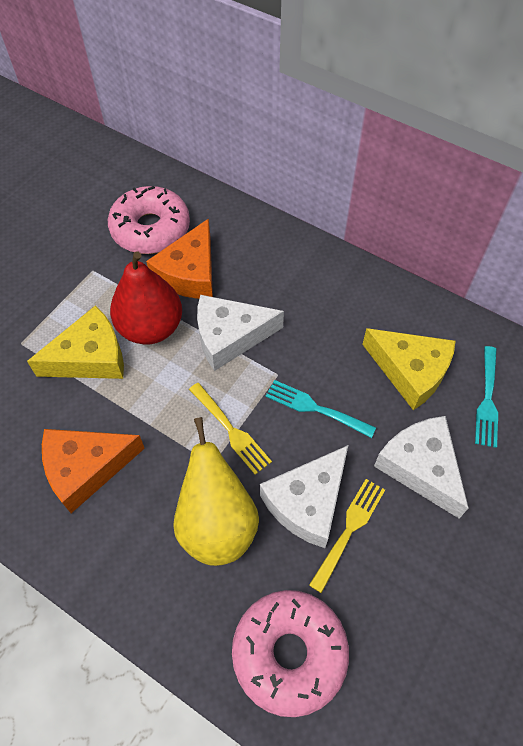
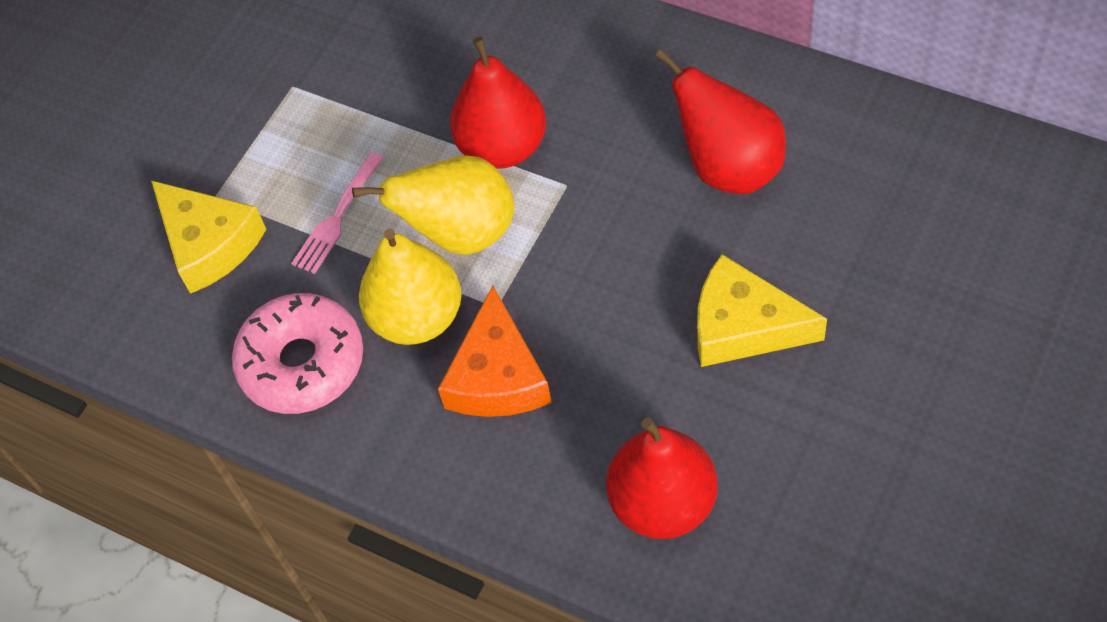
orange cheese: [42,429,145,513] [146,218,213,299] = 2 -> [438,285,552,417] = 1
pink donut: [108,186,190,254] [232,590,349,717] = 2 -> [232,293,363,414] = 1
pink fork: none = 0 -> [291,152,384,274] = 1
red pear: [110,251,182,344] = 1 -> [450,37,546,169] [606,417,717,539] [655,49,786,194] = 3
turquoise fork: [266,380,376,438] [475,346,498,448] = 2 -> none = 0
white cheese: [197,295,284,371] [260,445,348,548] [374,416,468,519] = 3 -> none = 0
yellow fork: [189,383,272,475] [309,479,385,593] = 2 -> none = 0
yellow pear: [173,417,259,566] = 1 -> [352,155,514,255] [359,229,462,345] = 2

